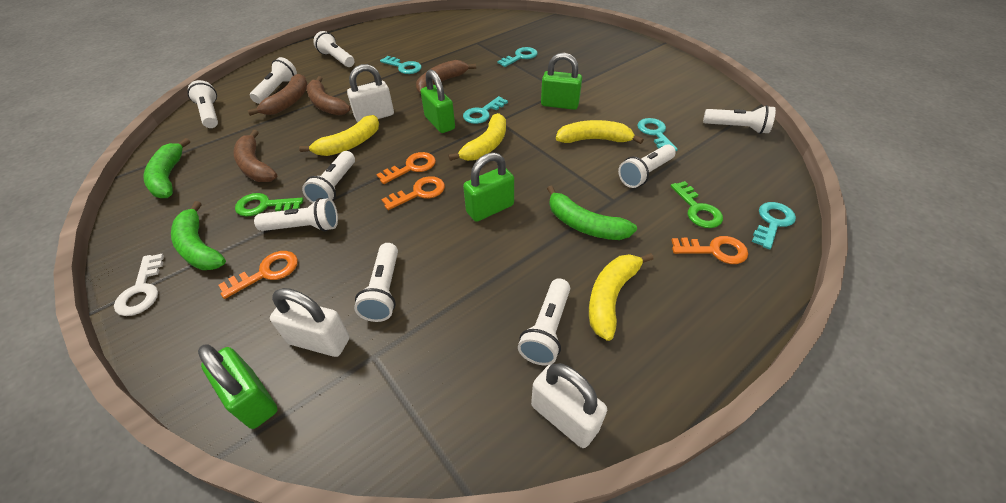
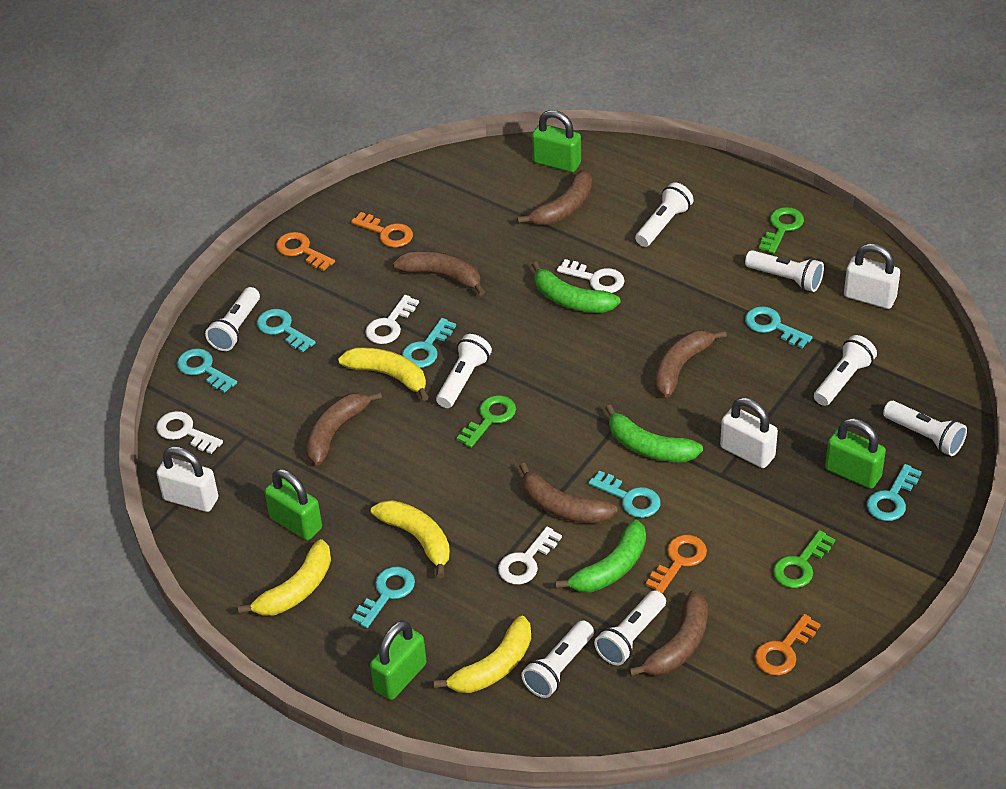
brown banana: [233,130,277,182] [248,74,308,116] [307,76,351,116] [416,60,476,94] = 4 -> [305,392,382,465] [393,251,486,295] [517,170,592,225] [519,463,617,523] [629,591,708,676] [655,330,727,398] = 6
green key: [235,193,303,217] [670,181,723,228] = 2 -> [457,395,516,448] [759,207,804,254] [773,530,835,588] = 3
turquoise key: [380,56,422,74] [463,96,508,124] [497,47,538,67] [637,118,678,151] [752,202,796,249] = 5 -> [177,348,237,393] [257,309,316,352] [351,567,415,628] [402,318,456,368] [589,471,661,518] [745,306,812,348] [867,464,922,521] = 7
white flashlight: [187,80,218,128] [250,57,297,104] [254,198,338,231] [302,151,355,203] [313,31,355,67] [354,243,398,322] [518,278,570,365] [618,144,676,188] [703,105,776,134] = 9 -> [205,287,260,351] [436,334,492,408] [521,620,594,698] [594,590,666,665] [635,182,694,247] [745,250,824,292] [814,335,877,406] [883,401,967,456] = 8
white key: [114,254,164,316] = 1 -> [156,411,223,454] [365,295,419,344] [498,527,562,585] [557,259,625,293] = 4

